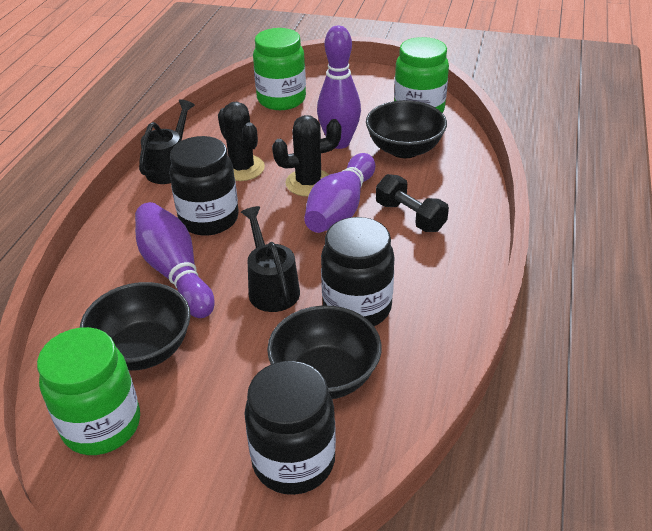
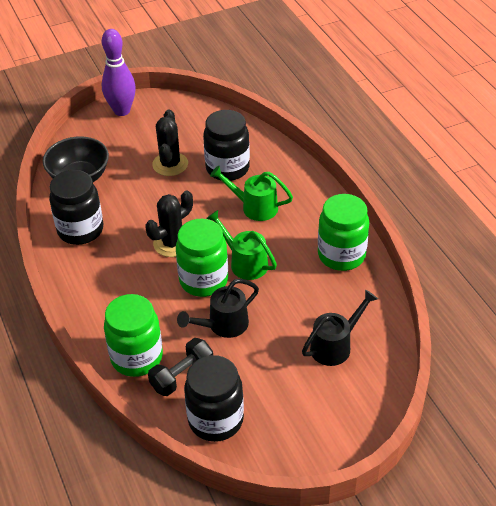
black bowl: [80,282,191,371] [267,305,382,399] [366,100,447,158] = 3 -> [43,136,109,182] = 1
green watering can: none = 0 -> [206,210,277,280] [210,166,293,221] = 2
purple bowling pin: [135,202,215,318] [304,153,375,233] [317,26,361,149] = 3 -> [102,29,136,116] = 1

